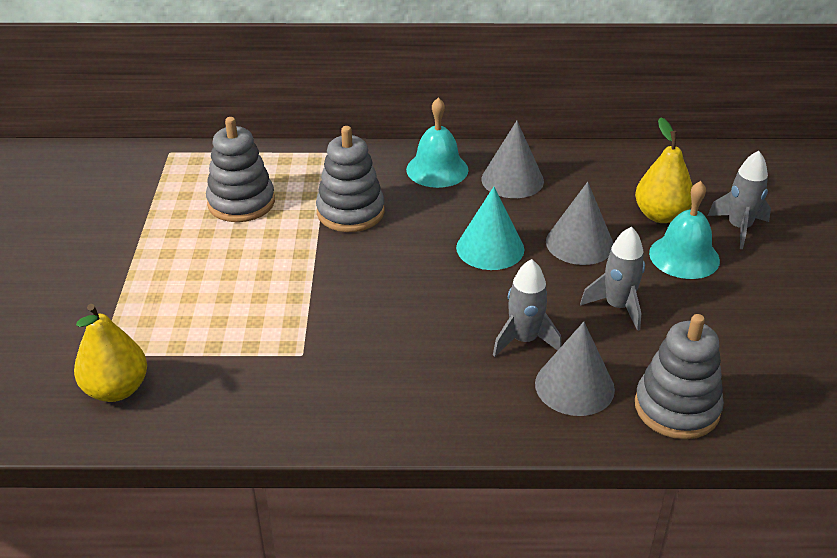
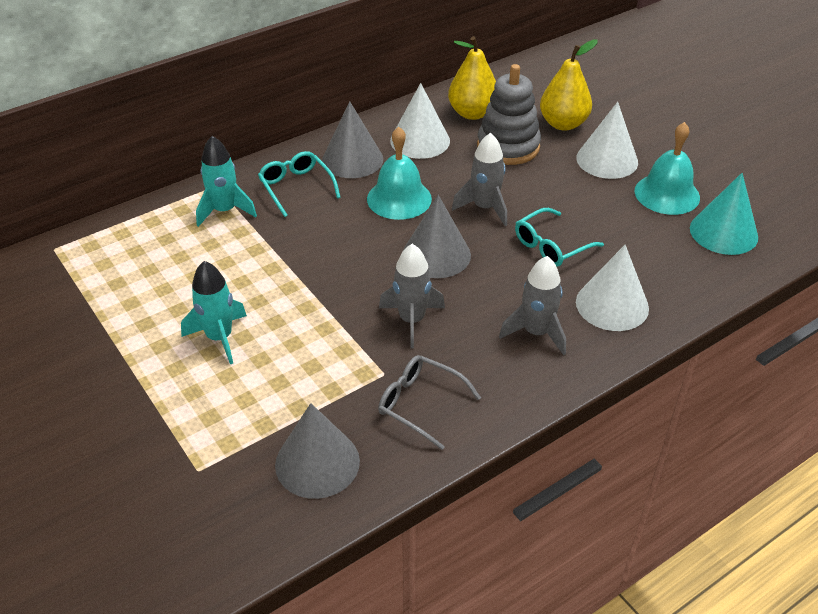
grey glasses: none = 0 -> [378,355,481,450] = 1
grey stacking toy: [206,117,275,222] [316,126,385,232] [635,314,724,439] = 3 -> [477,64,541,165] = 1
turquoise glasses: none = 0 -> [258,151,341,217] [515,208,604,267] = 2
turquoise rocket: none = 0 -> [181,261,247,364] [196,136,257,227] = 2
white cone: none = 0 -> [390,83,450,159] [576,102,638,179] [576,245,649,331] = 3

